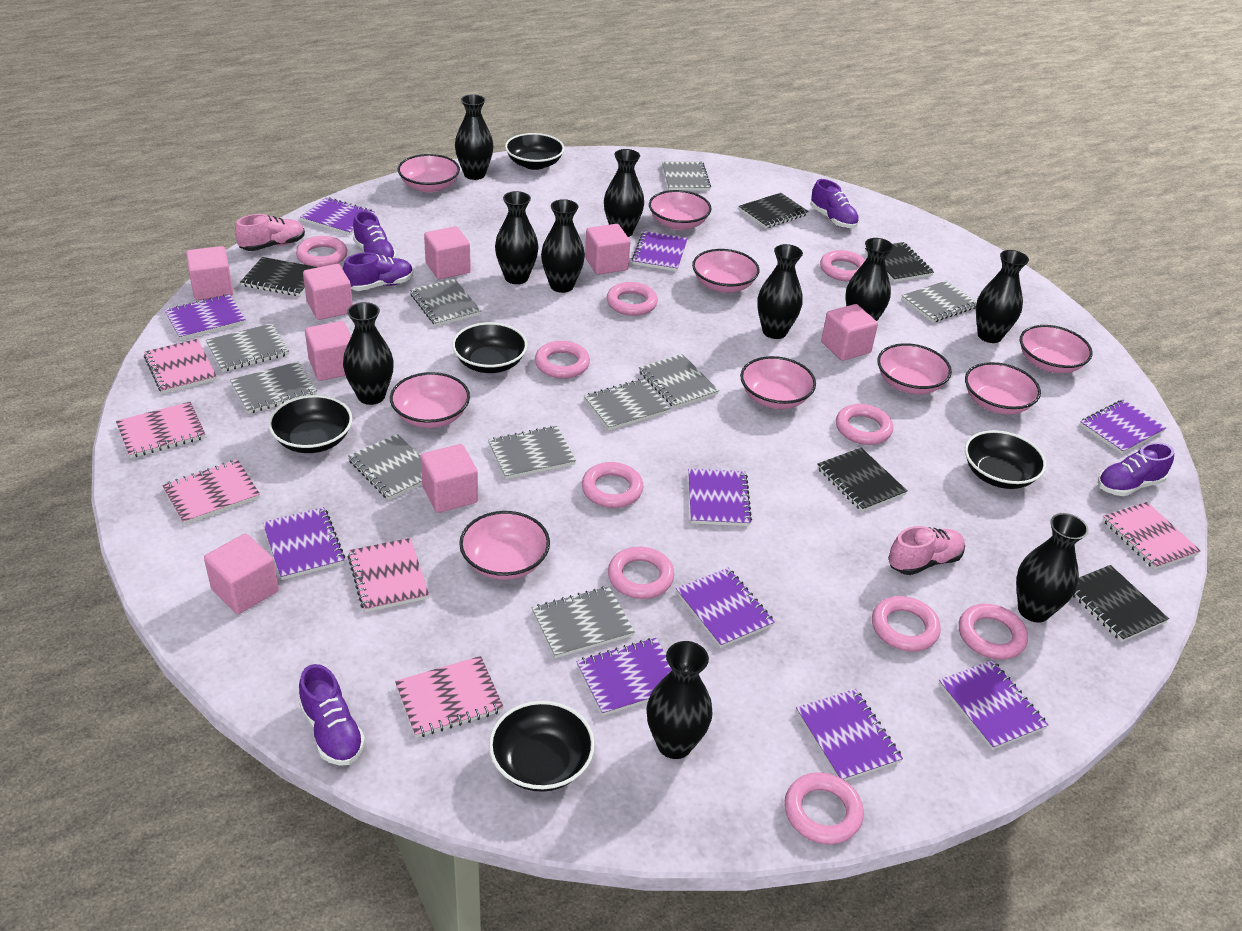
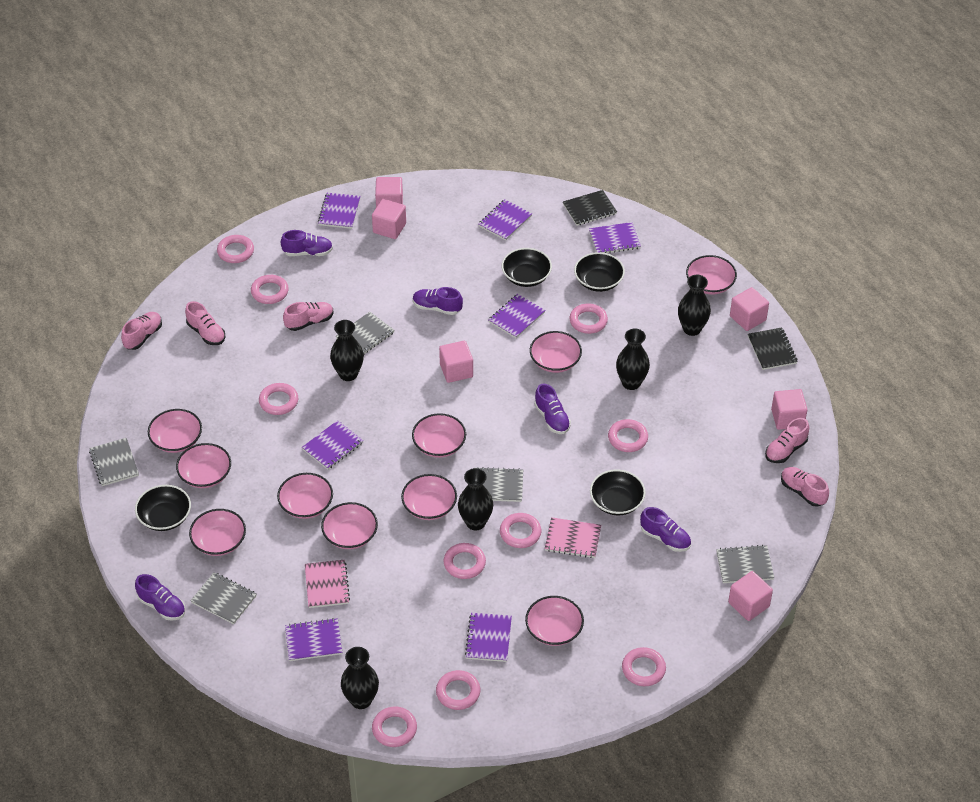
black bowl: [268,395,352,453] [452,322,527,373] [489,701,595,792] [505,133,564,170] [965,430,1046,489] = 5 -> [135,485,191,531] [502,248,552,287] [574,252,625,292] [590,469,646,515] = 4
black notebook: [240,257,318,296] [739,193,809,228] [817,448,907,512] [865,242,934,282] [1073,565,1169,642] = 5 -> [563,190,617,226] [748,327,798,370] = 2
black vase: [343,302,394,405] [455,94,494,180] [495,191,539,284] [541,199,585,293] [604,149,644,237] [647,641,713,759] [757,244,803,339] [845,238,893,321] [976,250,1029,343] [1016,513,1089,623] = 10 -> [330,320,364,381] [341,647,379,709] [458,468,493,531] [616,329,650,390] [678,275,711,336] = 5
grey notebook: [206,323,289,372] [230,361,317,414] [348,434,422,500] [410,279,481,326] [488,426,576,479] [532,586,635,658] [584,379,670,430] [639,354,719,409] [662,161,711,191] [902,280,977,323] = 10 -> [89,438,139,486] [190,572,256,624] [336,312,394,354] [477,467,523,502] [716,545,774,583] = 5
pink bowl: [390,372,470,428] [398,154,460,193] [459,511,550,580] [649,190,712,230] [692,249,760,292] [740,356,816,409] [877,343,952,394] [965,362,1041,415] [1020,325,1093,373] = 9 -> [148,409,202,453] [176,443,231,488] [189,509,246,556] [277,473,333,519] [321,502,378,549] [401,474,457,520] [412,413,466,458] [525,596,584,646] [530,331,582,373] [686,255,737,295] = 10
pink cube: [186,246,233,300] [204,534,279,614] [303,264,353,320] [305,321,351,381] [420,444,478,513] [424,226,471,279] [585,224,630,275] [821,304,878,361] = 8 -> [372,199,406,239] [375,177,403,207] [439,341,473,383] [728,571,773,621] [730,287,769,331] [771,389,808,430] = 6
pink notebook: [116,402,206,458] [144,339,217,394] [162,460,260,525] [348,538,429,612] [395,656,504,738] [1103,502,1201,570] = 6 -> [305,560,350,608] [545,517,601,558] = 2
pink shoe: [235,214,305,251] [888,526,965,575] = 2 -> [121,312,162,350] [185,301,225,345] [283,302,333,331] [765,418,809,463] [781,467,829,507] = 5
purple notebook: [164,294,246,340] [263,507,345,580] [300,197,375,235] [576,638,672,716] [632,231,688,271] [676,568,775,648] [688,468,752,526] [796,689,903,781] [939,660,1048,750] [1080,400,1166,454] = 10 -> [285,618,342,661] [302,420,364,470] [318,192,360,229] [465,613,512,662] [478,199,532,241] [488,294,545,338] [589,222,641,253] = 7

